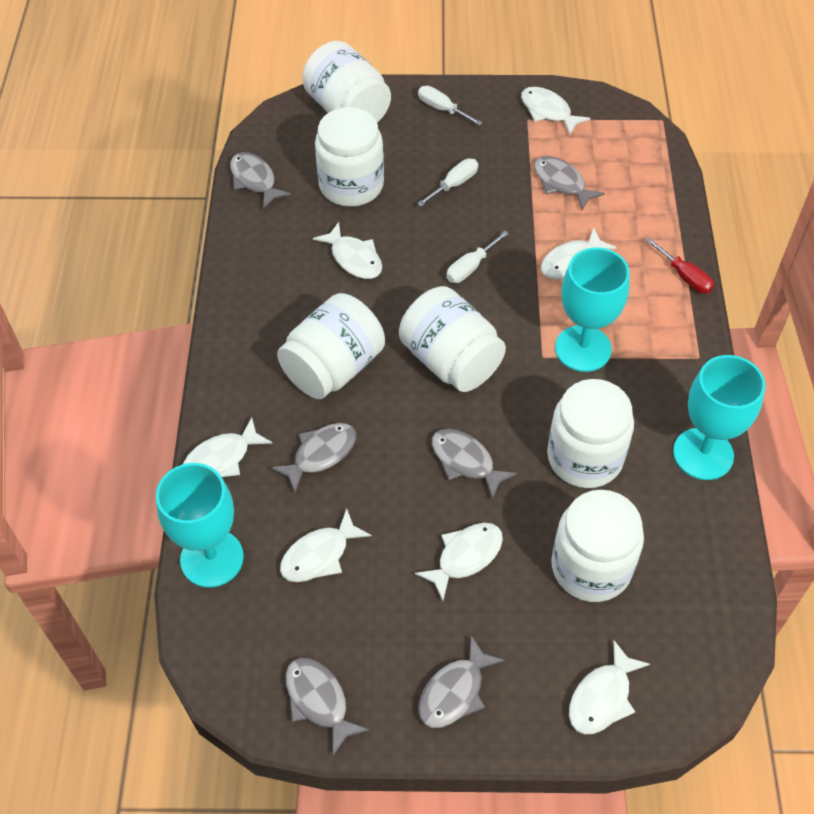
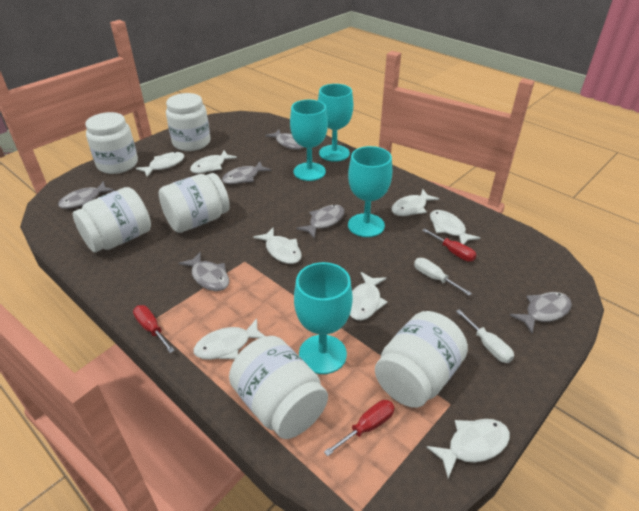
red screwdriver: [646,238,714,294] = 1 -> [133,305,175,353] [324,400,395,456] [422,228,476,262] = 3
turquoise goblet: [156,463,244,588] [555,248,630,372] [673,355,765,480] = 3 -> [290,100,328,181] [294,262,353,374] [318,84,353,162] [348,146,392,237] = 4
white fish: [183,417,272,477] [280,509,372,582] [313,222,382,279] [415,523,503,601] [521,87,590,135] [541,227,617,280] [569,640,650,734] = 7 -> [136,152,184,177] [190,150,237,174] [194,318,266,360] [253,227,302,264] [350,272,388,320] [391,189,439,216] [427,419,510,478] [430,210,480,244] = 8
white screwdriver: [417,158,478,206] [418,86,483,126] [446,231,509,283] = 3 -> [414,258,472,296] [456,309,514,363] = 2

